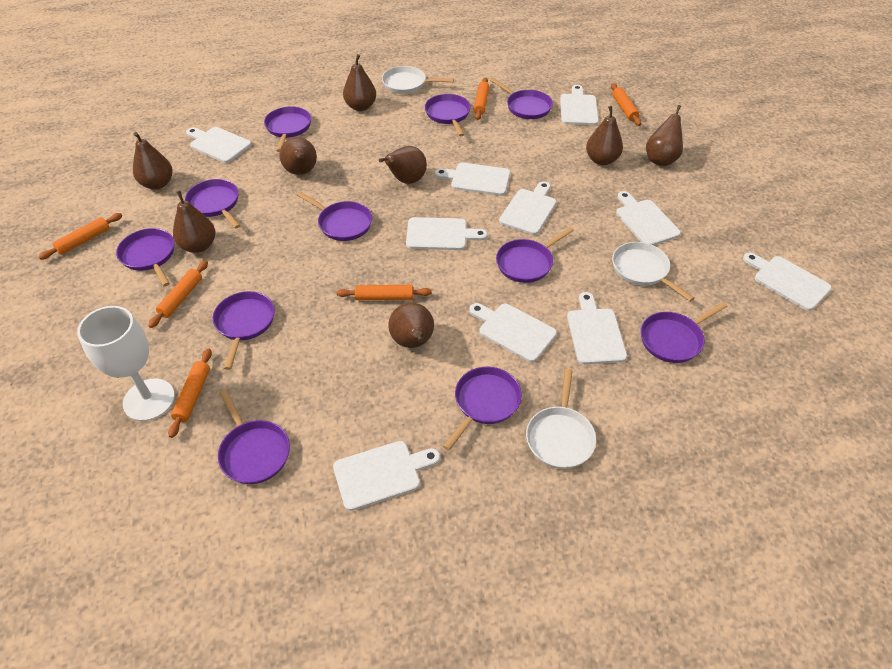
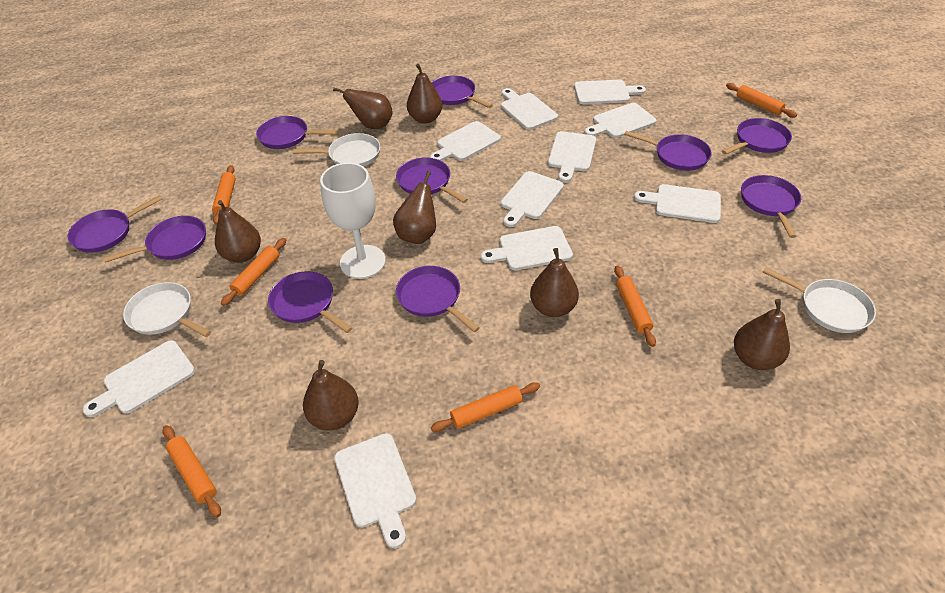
brown pear: [133,132,172,190] [173,191,215,253] [279,137,317,175] [343,54,376,111] [379,146,427,184] [388,302,434,348] [586,106,623,165] [646,105,683,166] = 8 -> [215,200,261,263] [303,360,359,431] [333,87,393,129] [393,171,436,244] [407,64,443,124] [530,248,579,317] [734,299,790,370] = 7
purple pan: [116,228,174,287] [185,179,240,229] [213,291,275,370] [218,389,290,484] [264,106,311,152] [297,192,372,241] [425,94,471,136] [443,367,522,450] [490,78,553,119] [496,227,574,283] [641,302,727,363] = 11 -> [67,195,162,253] [103,216,206,263] [256,116,337,149] [268,271,352,333] [396,158,468,203] [396,266,479,332] [432,75,493,108] [624,131,712,171] [722,118,792,155] [741,175,801,238] = 10

